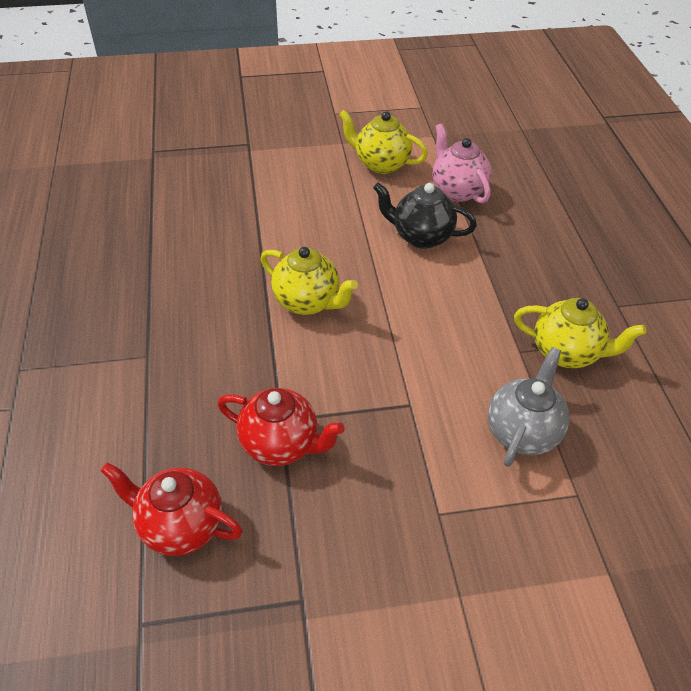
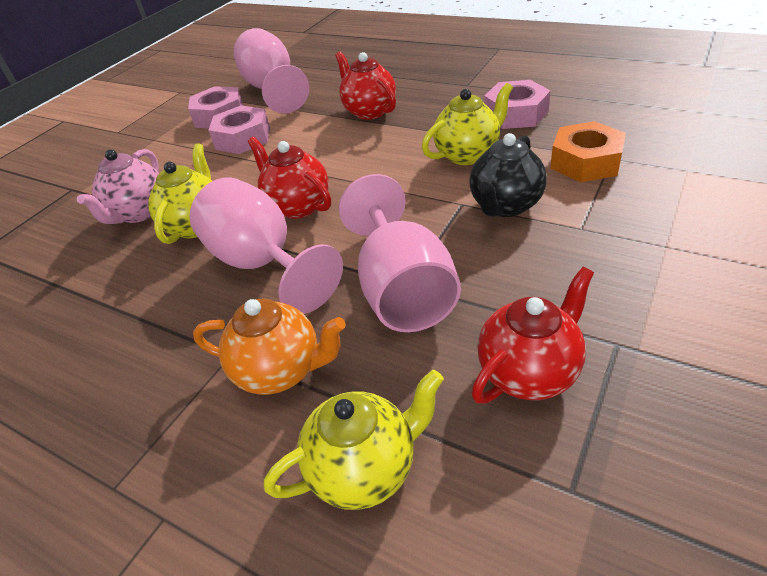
grey teapot: [488,347,569,467] = 1 -> none = 0
orange nut: none = 0 -> [550,121,626,182] = 1
orange teapot: none = 0 -> [193,298,346,395] = 1
pink goblet: none = 0 -> [189,177,343,314] [234,28,309,114] [339,174,461,332] = 3
pink nut: none = 0 -> [188,86,243,129] [208,105,270,154] [484,80,551,129] = 3
red teapot: [101,462,243,556] [218,388,345,466] = 2 -> [248,137,331,219] [335,51,396,120] [471,267,594,404] = 3

